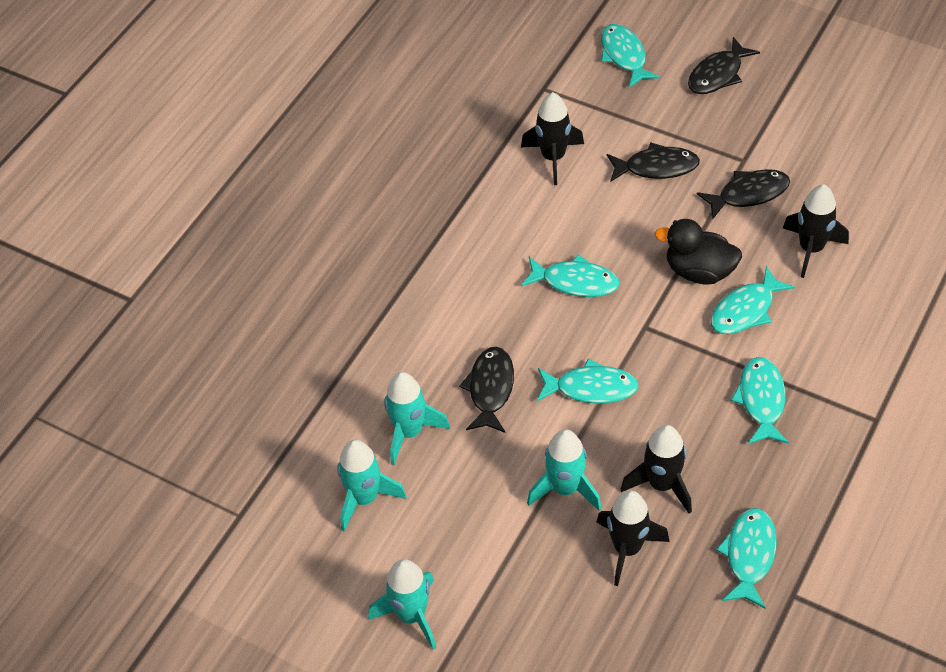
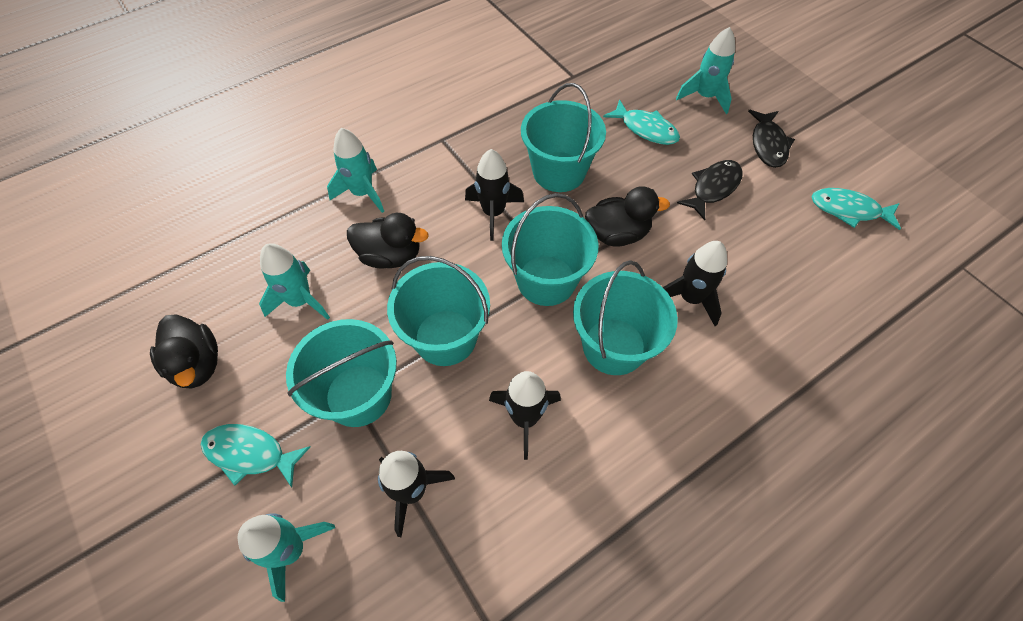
black duck: [654,219,742,284] = 1 -> [150,314,218,389] [347,213,429,269] [585,186,670,247] = 3
black fish: [459,347,514,433] [607,143,700,182] [688,37,760,94] [697,169,790,219] = 4 -> [677,160,743,220] [748,110,795,168] = 2
turquoise bucket: none = 0 -> [286,319,397,427] [387,256,490,366] [502,193,598,306] [521,83,606,192] [573,260,678,375] = 5
turquoise fish: [521,255,620,297] [537,359,639,404] [601,24,660,88] [710,266,795,334] [716,508,777,608] [731,357,789,444] = 6 -> [200,424,310,487] [603,99,680,145] [811,188,901,230] = 3

